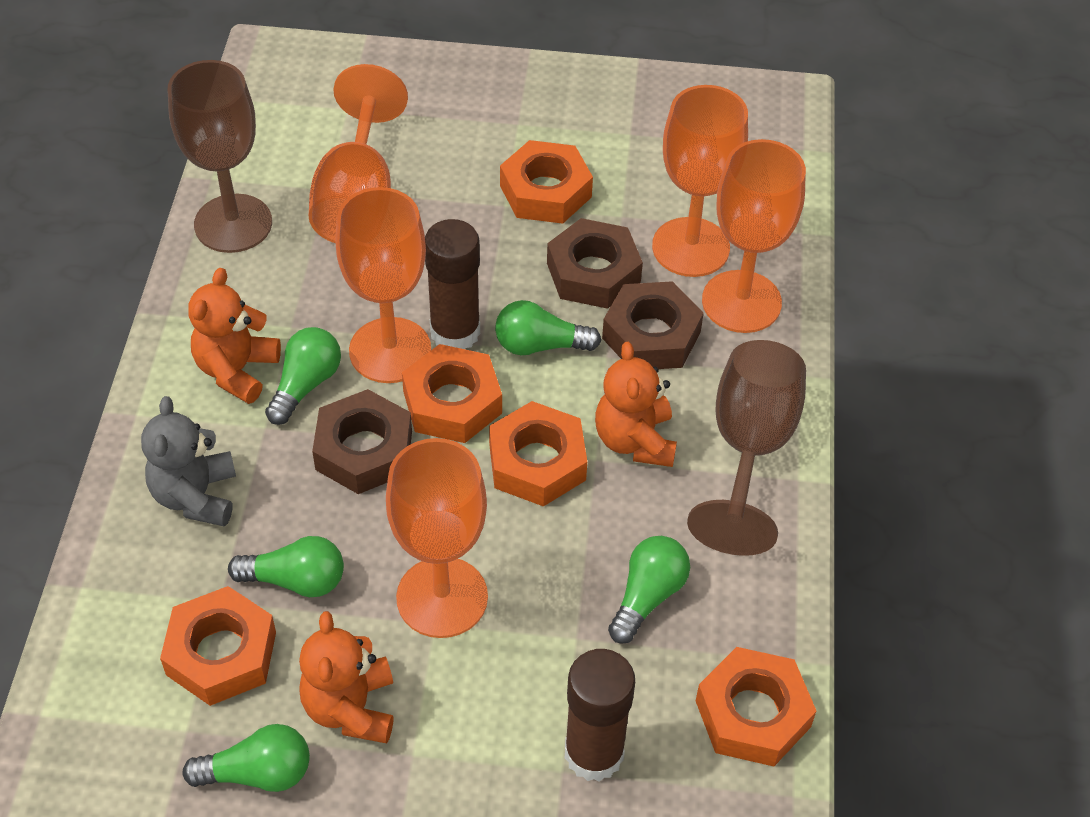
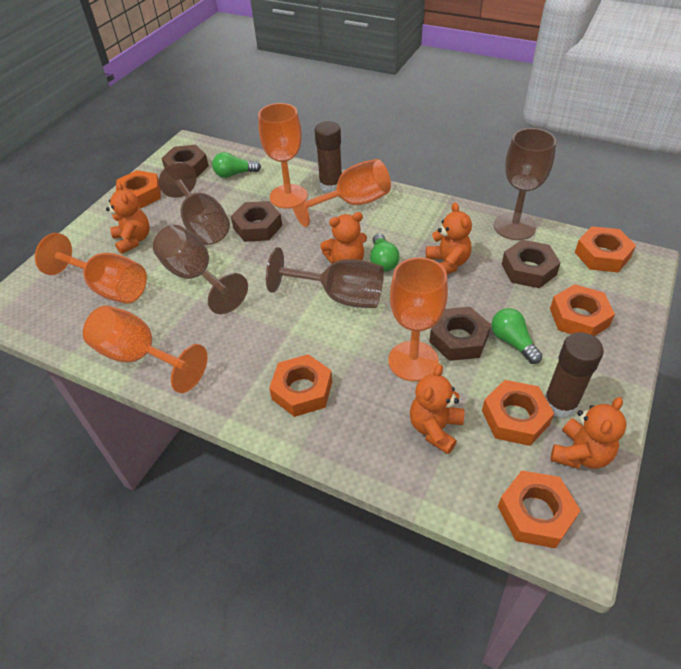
brown goblet: [168,60,272,253] [687,340,806,556] = 2 -> [153,225,248,314] [158,162,230,245] [266,247,384,308] [494,128,556,240] = 4
brown nut: [312,389,412,494] [547,218,643,309] [602,281,704,369] = 3 -> [161,145,209,177] [231,201,282,242] [429,307,491,361] [502,240,561,288] = 4
green light bulb: [182,724,310,792] [228,536,344,597] [265,327,341,425] [495,300,601,355] [608,536,690,644] = 5 -> [212,152,261,178] [370,233,400,271] [492,308,542,364] = 3
grey teddy bear: [141,396,236,527] = 1 -> none = 0
orange nut: [160,586,276,706] [402,344,502,443] [489,401,587,507] [500,140,593,224] [696,647,816,766] = 5 -> [116,170,161,209] [269,354,332,417] [482,380,554,446] [498,470,581,548] [550,284,615,336] [575,226,636,272] = 6
orange teddy bear: [188,268,281,404] [299,611,394,743] [595,342,677,467] = 3 -> [106,182,150,254] [320,212,367,264] [410,364,464,454] [426,203,472,275] [550,397,627,469] = 5

